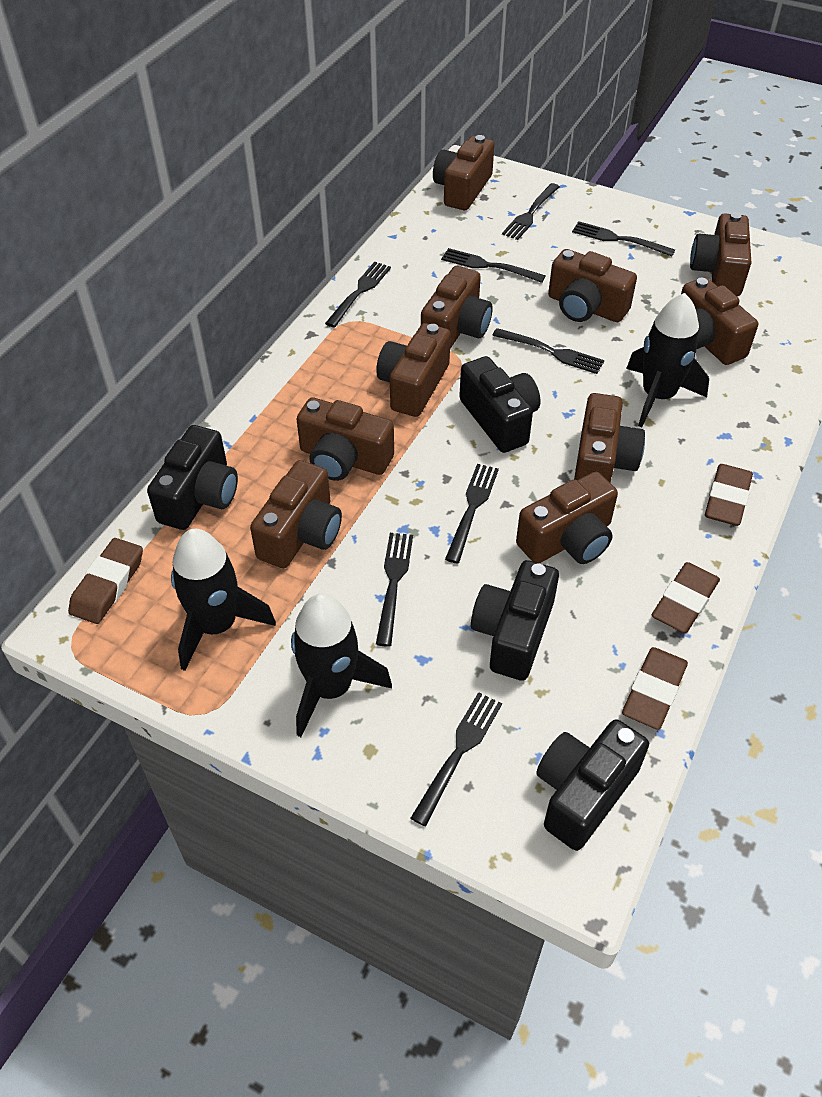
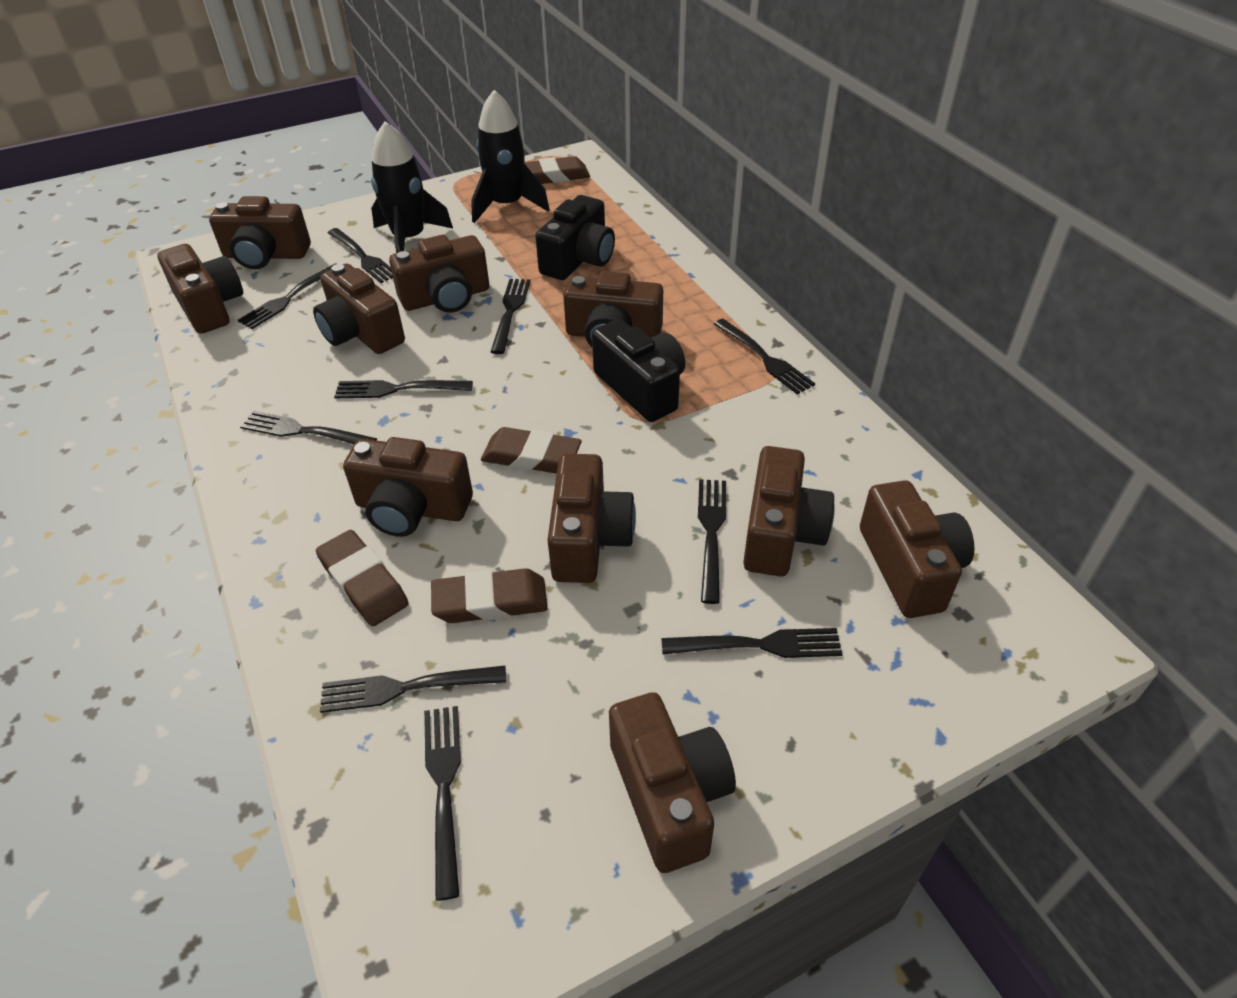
black camera: [147,425,238,530] [459,356,540,453] [471,560,559,681] [536,719,649,851] = 4 -> [535,195,615,280] [592,319,685,422] = 2
black fork: [325,262,391,328] [376,533,413,647] [411,692,502,826] [441,248,546,283] [445,464,499,564] [492,328,604,374] [502,183,560,240] [572,221,675,256] = 8 -> [238,263,336,329] [240,411,377,444] [320,666,506,713] [328,228,393,283] [334,380,473,398] [424,706,461,901] [491,279,530,354] [661,628,843,658] [698,479,726,604] [714,319,815,394] = 10
black rocket: [171,529,276,671] [291,593,392,737] [626,293,709,427] = 3 -> [371,121,453,253] [471,90,550,223] = 2

